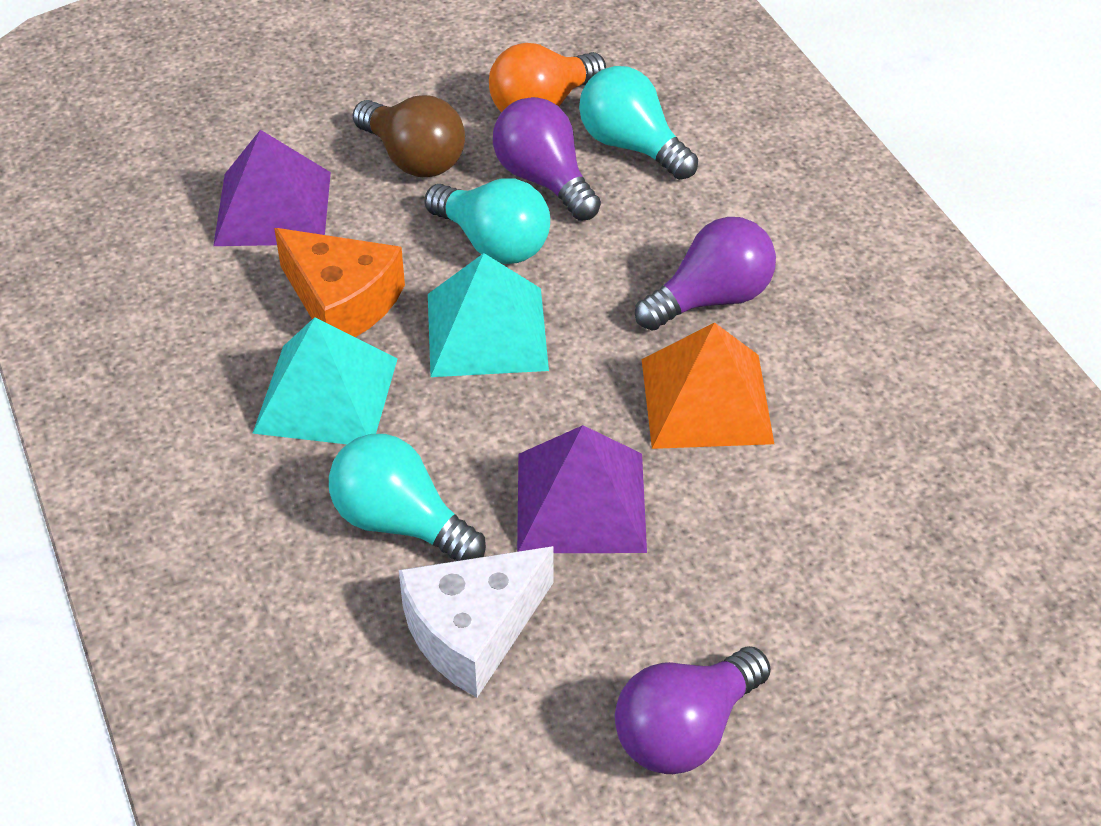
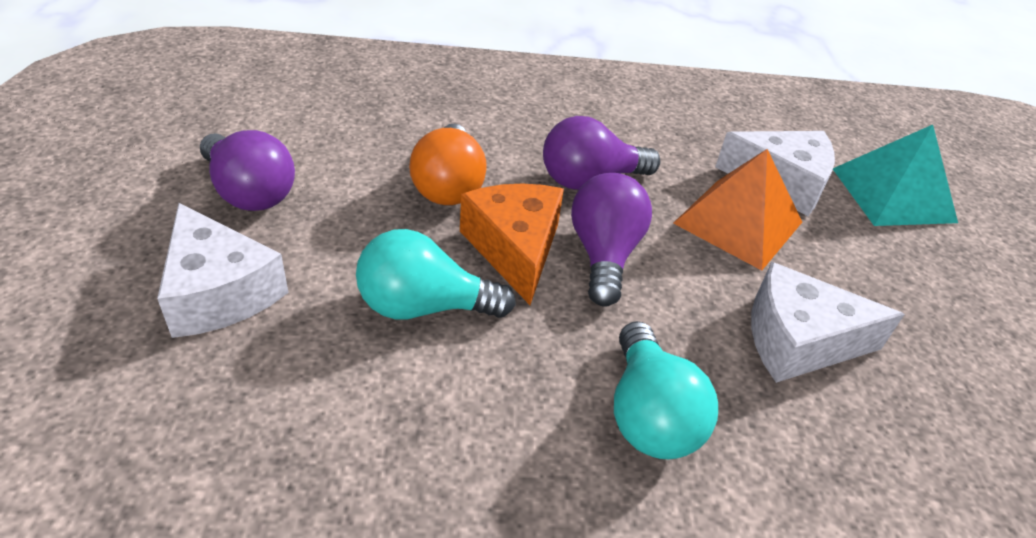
brown light bulb: [353,95,465,177] = 1 -> none = 0
purple pyramid: [213,130,331,246] [517,425,647,553] = 2 -> none = 0
turquoise light bulb: [329,434,486,561] [424,178,550,264] [579,66,698,180] = 3 -> [356,229,516,320] [614,321,718,459] = 2
turquoise pyramid: [252,317,397,444] [428,253,549,377] = 2 -> [833,125,958,226] = 1
white cheese: [399,546,554,697] = 1 -> [157,203,289,338] [715,131,835,216] [751,262,905,383] = 3

